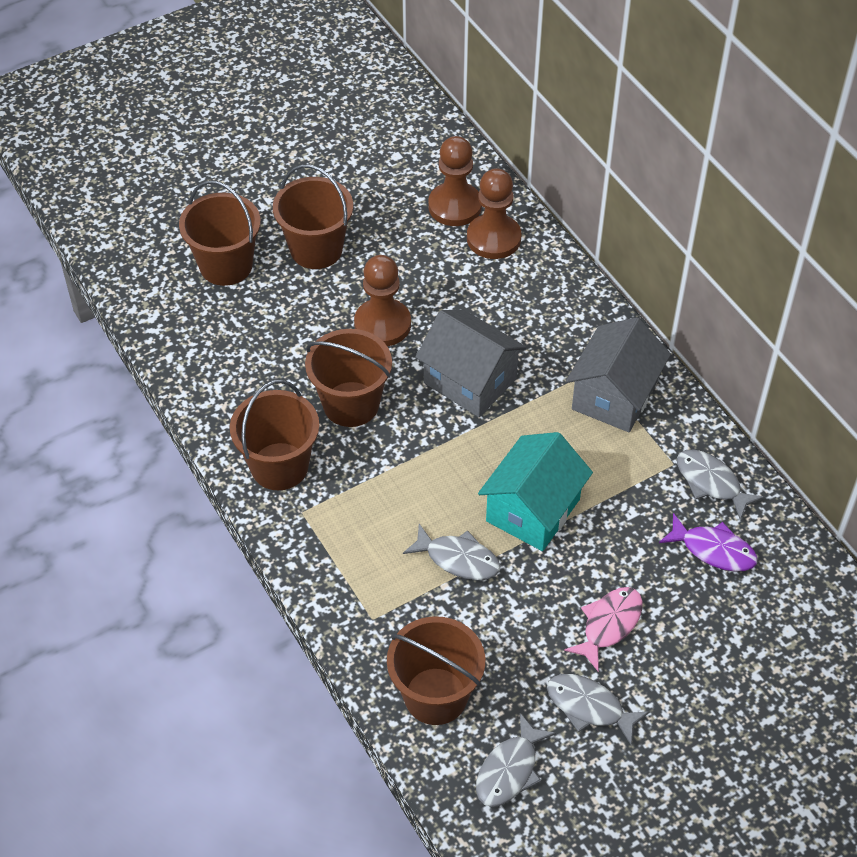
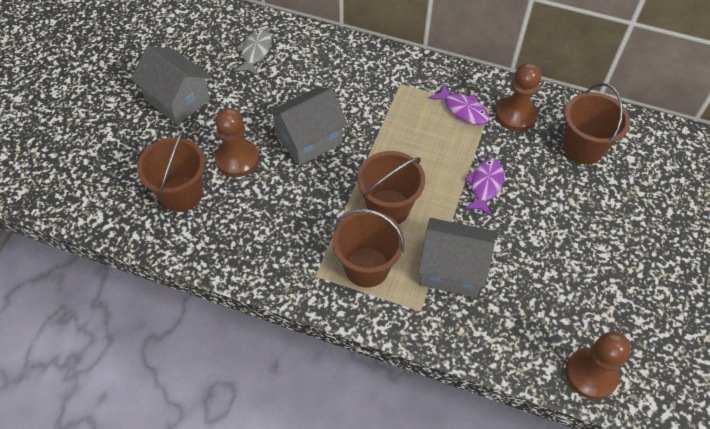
brown bucket: [179,180,261,286] [230,380,319,490] [273,164,353,269] [305,329,392,427] [387,616,485,725] = 5 -> [137,131,205,212] [332,209,405,288] [357,151,425,224] [563,83,630,164] = 4
grey fish: [403,524,501,580] [476,713,556,807] [547,674,650,745] [677,450,764,520] = 4 -> [234,29,271,76] = 1
grey house: [416,309,527,417] [566,317,671,432] = 2 -> [131,46,211,125] [267,88,348,166] [418,218,495,298] = 3
pink fish: [564,587,643,671] = 1 -> none = 0
purple fish: [659,513,758,572] = 1 -> [429,83,489,125] [464,158,504,217] = 2
turquoise house: [478,432,593,551] = 1 -> none = 0

